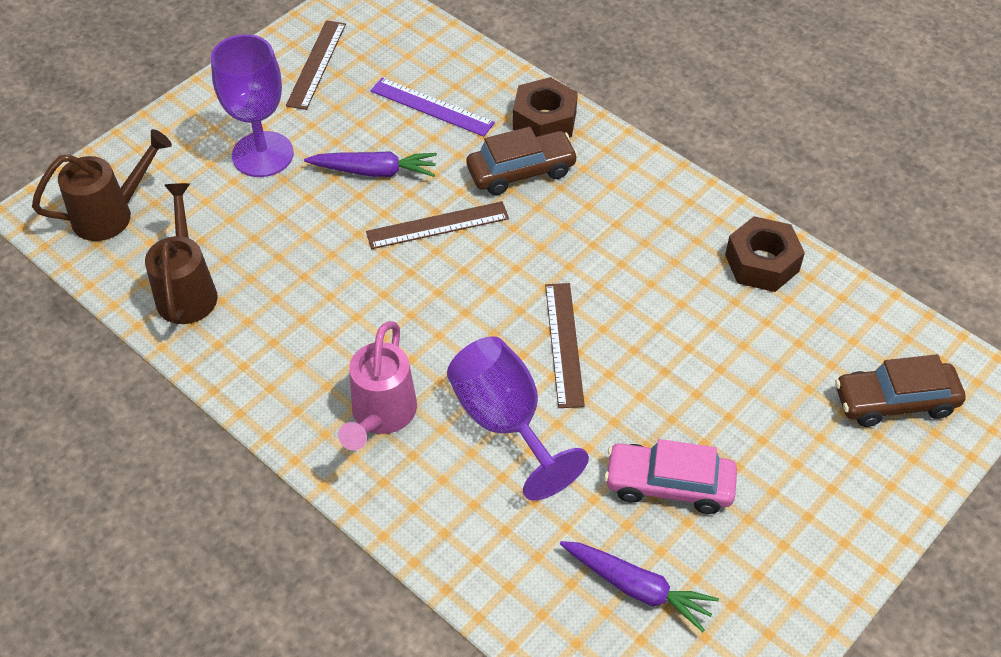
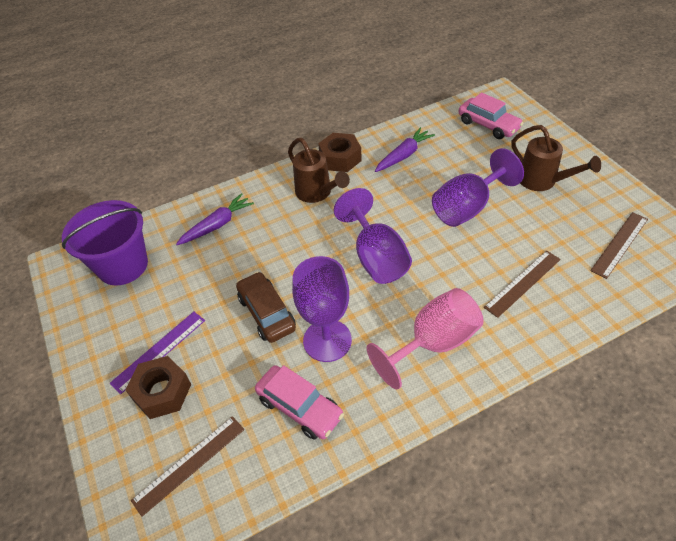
brown car: [466,127,578,195] [835,354,966,427] = 2 -> [236,271,296,343] = 1
pink car: [604,439,737,514] = 1 -> [255,365,344,440] [458,92,524,139] = 2
pink goblet: none = 0 -> [367,288,484,389] = 1
pink watering can: [338,321,417,451] = 1 -> none = 0
purple bucket: none = 0 -> [62,200,148,286] = 1
purple goblet: [211,34,294,177] [447,336,589,501] = 2 -> [292,256,352,362] [334,188,412,284] [432,148,524,227] = 3

